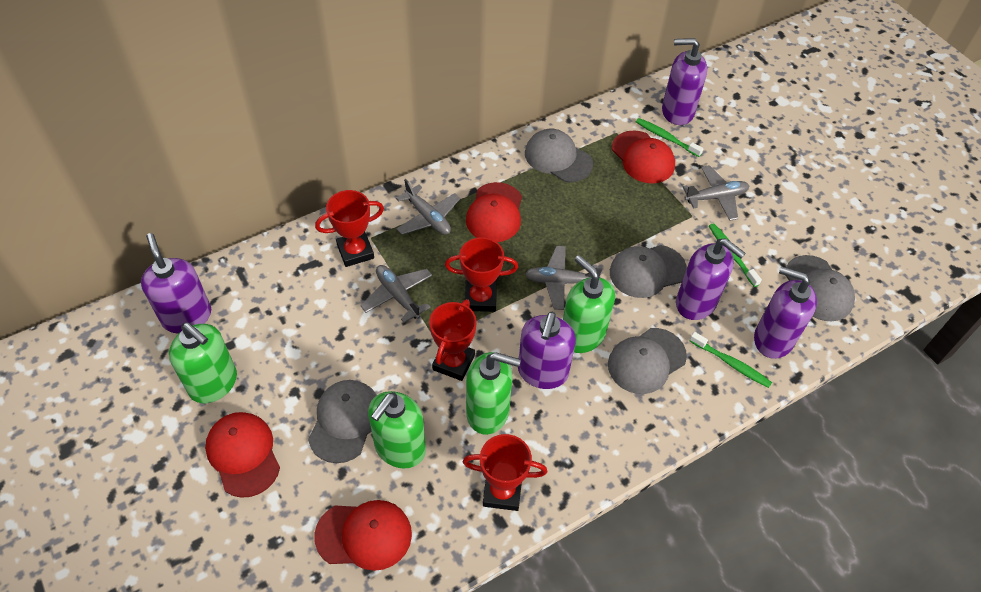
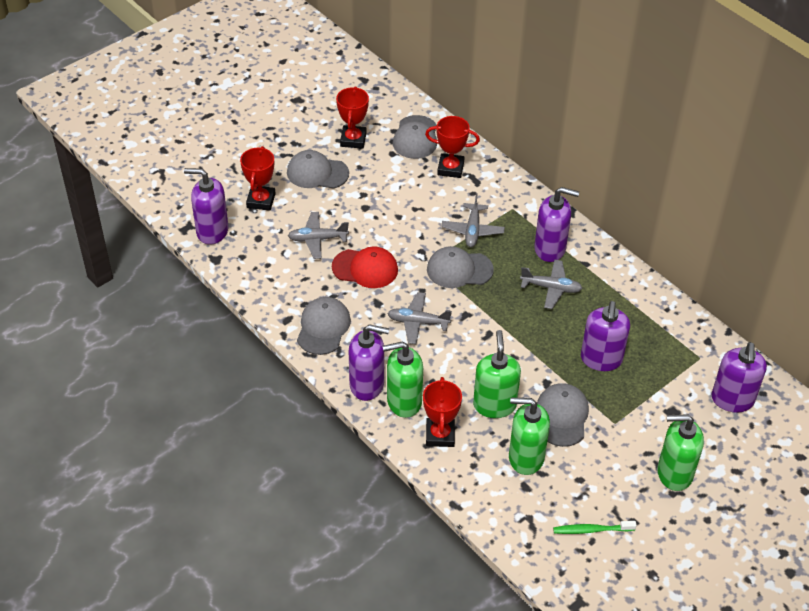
green toothbrush: [636,118,704,157] [690,332,772,388] [709,223,762,287] = 3 -> [553,521,637,534] = 1
red cap: [205,412,280,498] [314,500,412,571] [466,182,522,242] [612,131,675,183] = 4 -> [332,246,398,288] = 1

